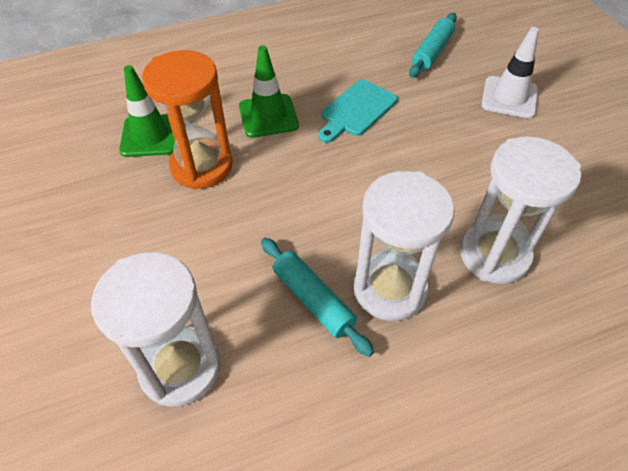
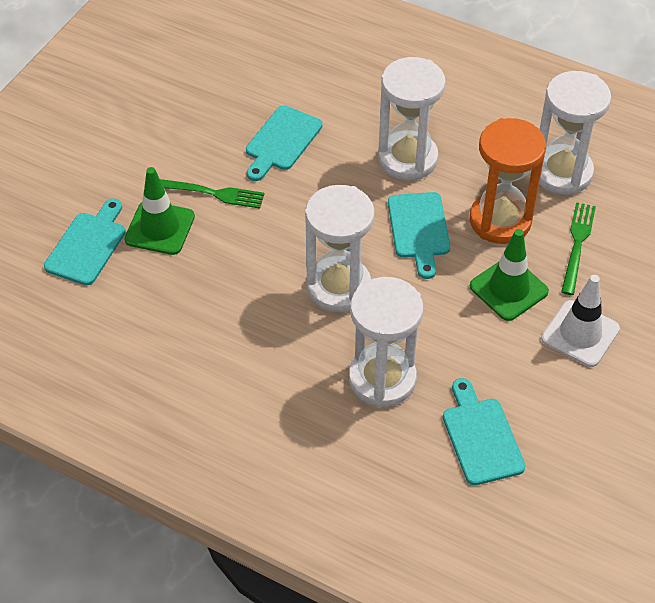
green fork: none = 0 -> [160,179,264,209] [561,202,596,295] = 2
turquoise cutting board: [318,80,398,143] = 1 -> [44,198,126,285] [246,105,323,181] [388,192,450,279] [443,378,525,485] = 4
turquoise rolling pin: [261,238,374,357] [409,13,457,78] = 2 -> none = 0
white hourglass: [91,252,221,407] [354,171,455,321] [460,136,581,284] = 3 -> [305,185,375,312] [349,277,423,408] [378,57,446,180] [539,71,611,195] = 4

